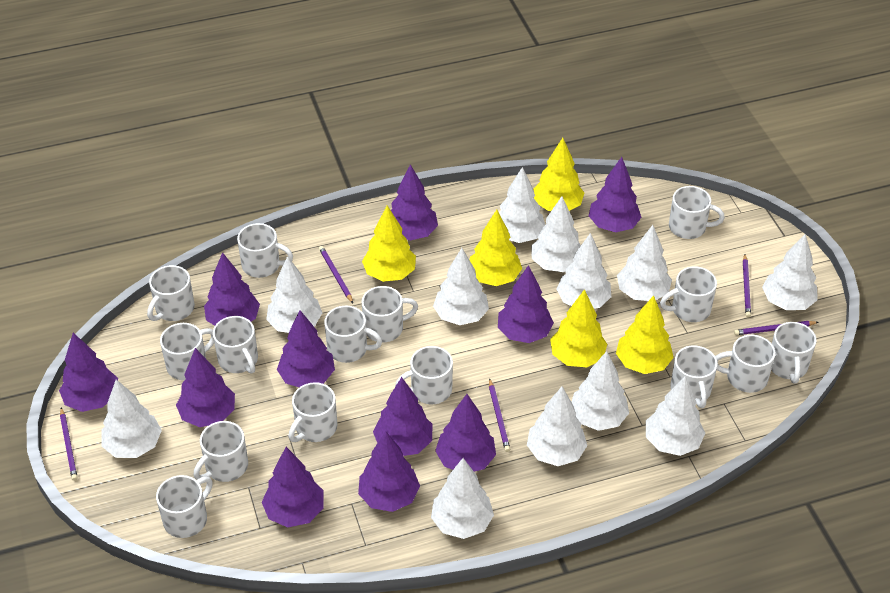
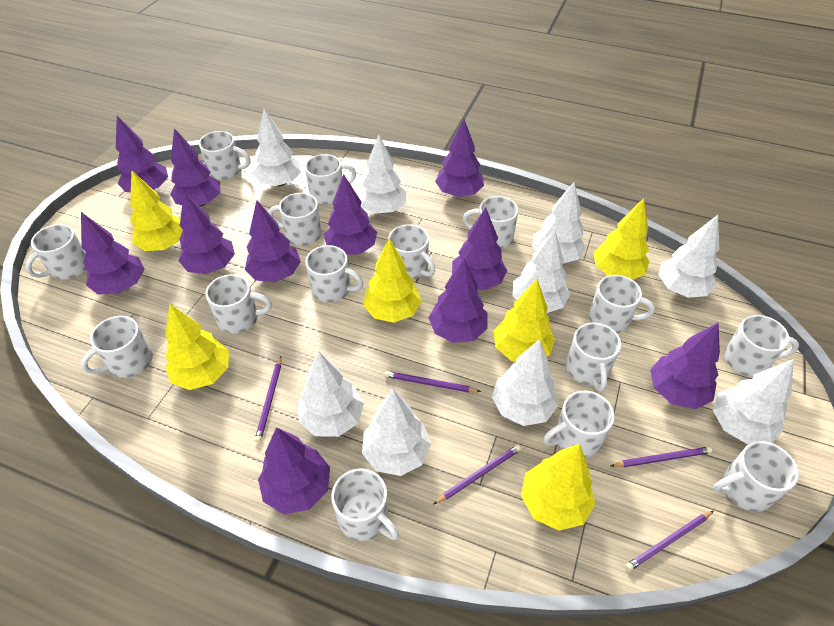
white tree: [102,379,162,458] [266,256,322,333] [431,458,494,539] [433,248,489,325] [499,167,545,243] [527,387,587,466] [531,196,581,272] [557,233,611,309] [572,351,629,431] [617,225,672,301] [646,376,705,456] [762,234,818,310] = 12 -> [253,109,301,186] [298,351,364,437] [357,135,407,214] [362,389,431,476] [492,339,558,426] [513,230,570,313] [532,182,587,264] [658,215,719,298] [713,359,794,444] = 9
yellow tree: [362,205,416,282] [470,210,522,286] [533,138,584,211] [550,289,607,367] [616,295,674,374] = 5 -> [130,170,183,251] [165,304,229,390] [363,238,422,323] [494,279,555,362] [521,444,595,531] [593,198,649,280] = 6

